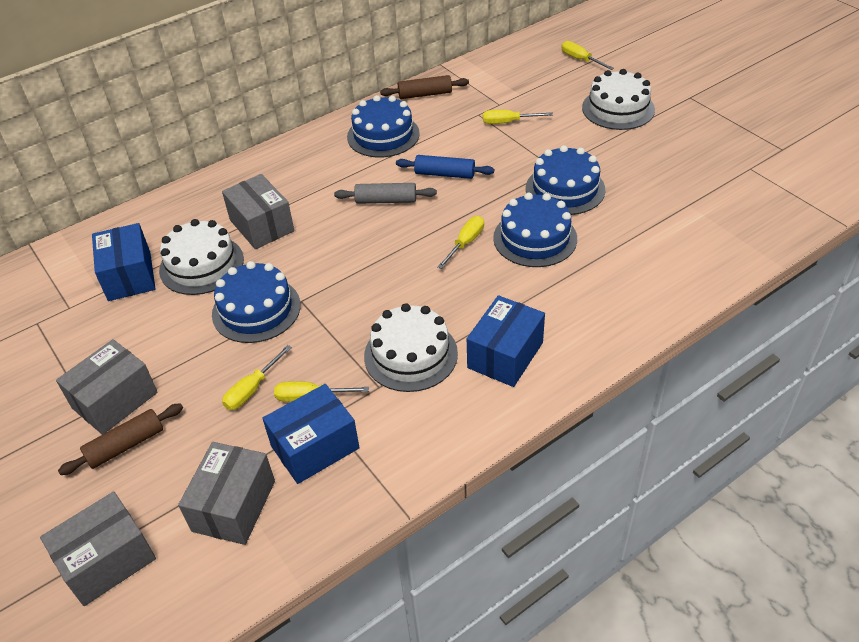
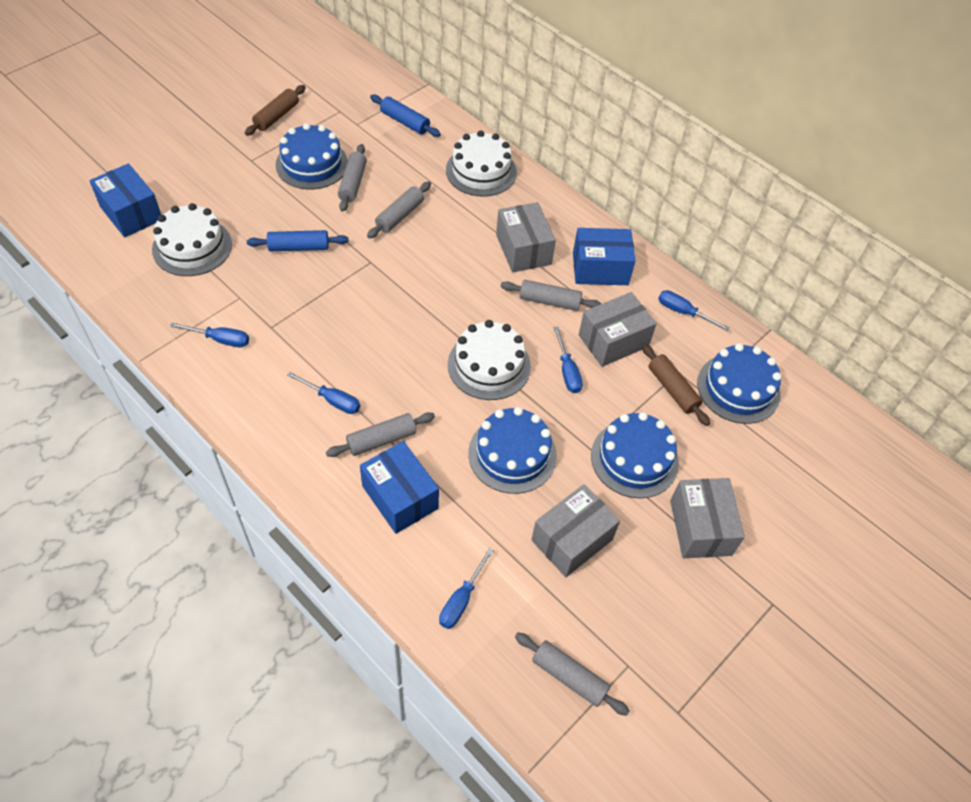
blue rolling pin: [396,155,494,179] = 1 -> [247,230,349,251] [370,95,441,137] = 2
blue screwdriver: none = 0 -> [170,323,249,347] [287,372,360,414] [439,548,494,629] [554,327,583,393] [658,290,730,331] = 5
grey rolling pin: [334,183,437,204] = 1 -> [326,412,435,457] [338,144,367,212] [367,182,431,239] [501,280,601,311] [515,632,629,716] = 5
yellow screwdriver: [222,345,292,410] [274,381,369,402] [437,216,484,269] [483,110,553,124] [561,41,614,70] = 5 -> none = 0

